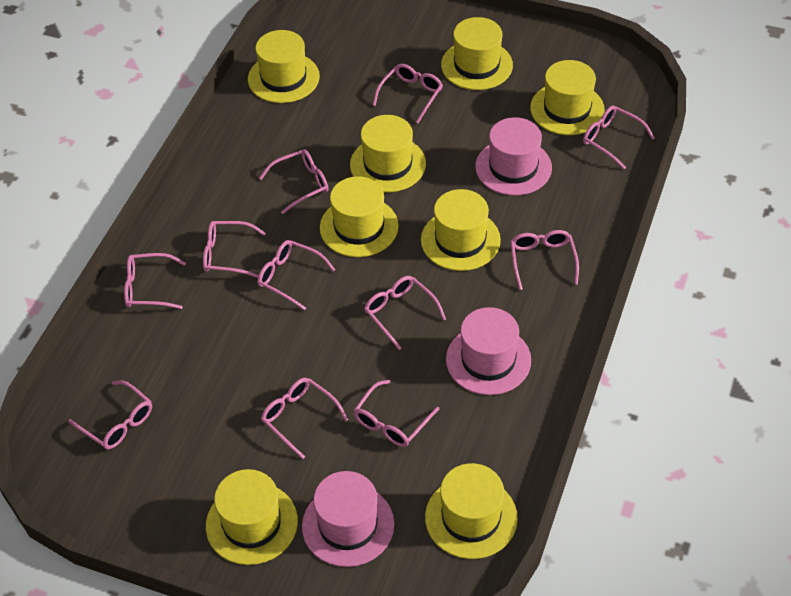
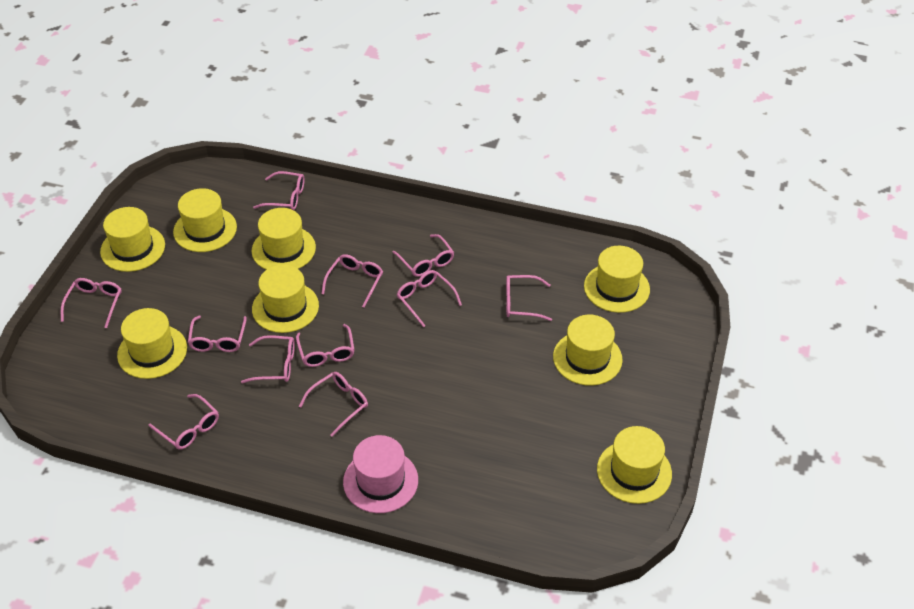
pink hat: [302,471,394,567] [446,307,531,395] [475,117,552,196] = 3 -> [343,435,418,513] = 1

